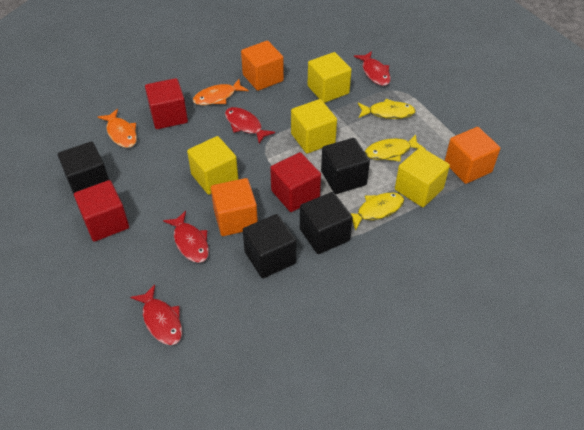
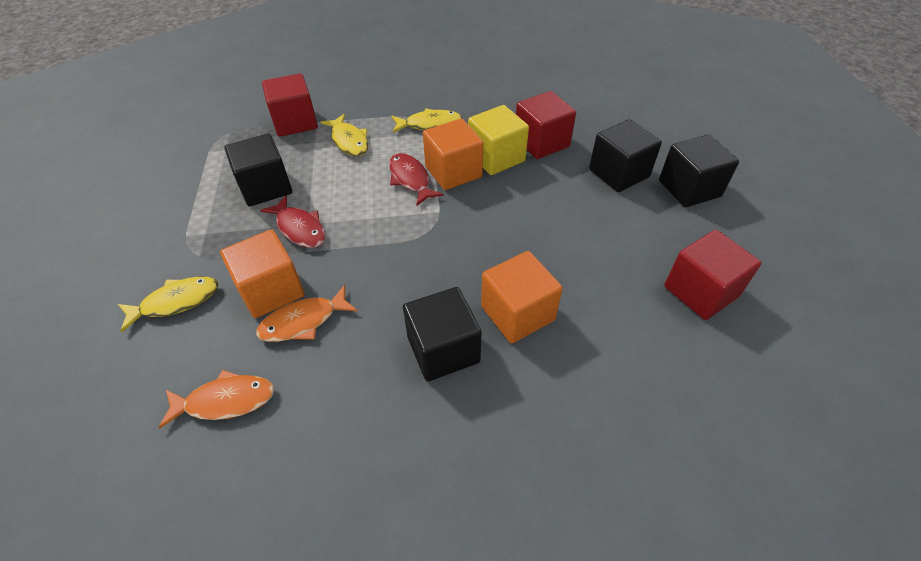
red fish: [130,284,182,345] [163,211,209,263] [225,107,275,143] [354,51,391,86] = 4 -> [260,195,326,248] [389,153,444,206] = 2
yellow cube: [187,136,238,195] [291,99,337,154] [308,52,351,103] [395,147,450,207] = 4 -> [468,105,529,175] = 1

